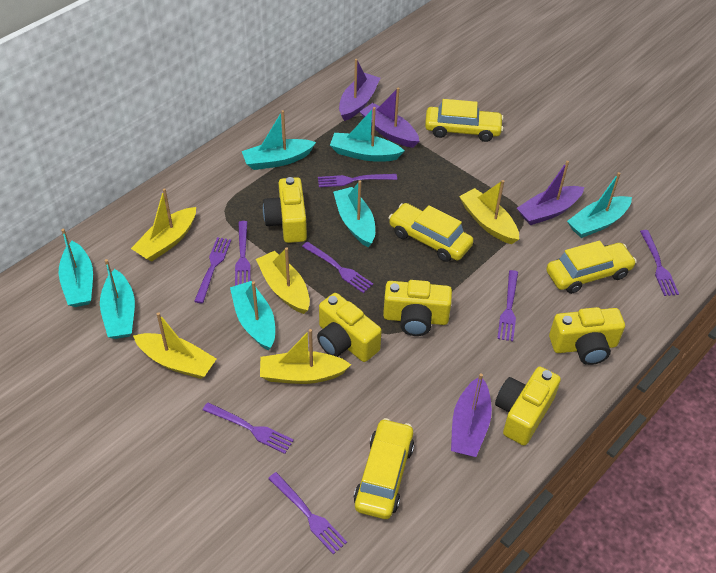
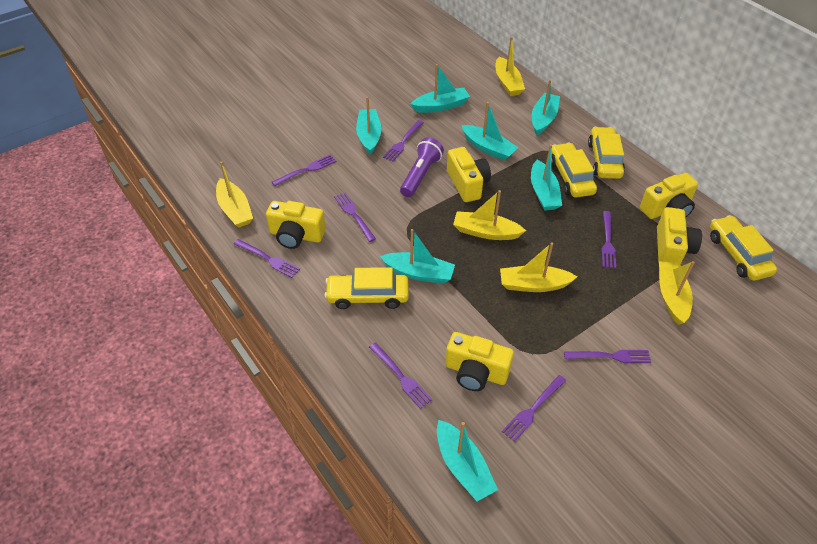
purple boat: [339,59,380,121] [360,87,419,148] [451,373,492,457] [517,161,584,225] = 4 -> none = 0
purple flashlight: none = 0 -> [400,137,444,197] = 1

